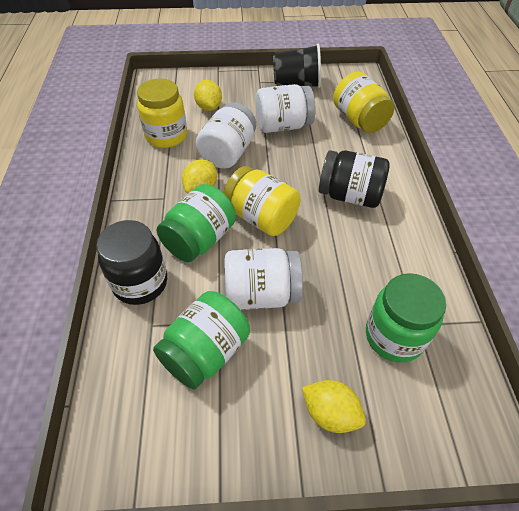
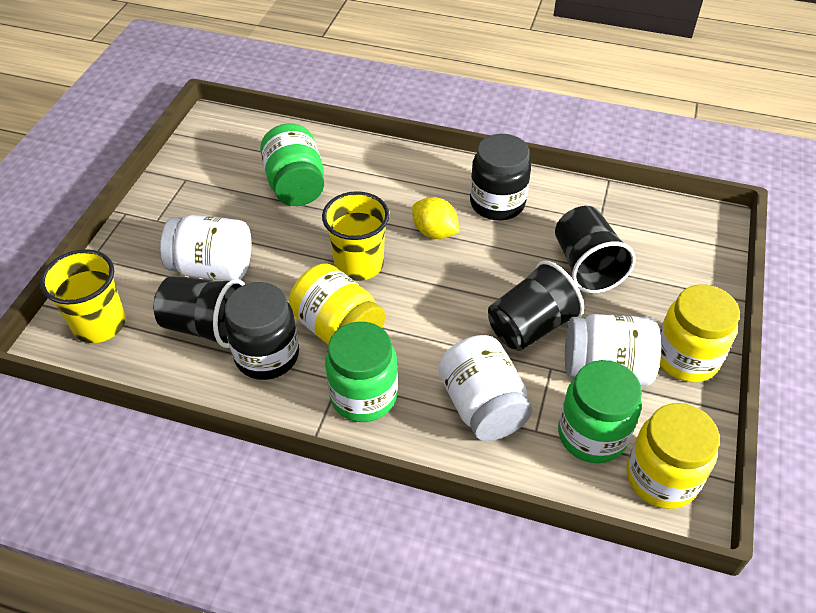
black cup: [273,44,321,88] = 1 -> [153,275,245,348] [488,261,584,351] [555,206,636,293] = 3
yellow cup: none = 0 -> [40,249,126,343] [322,191,389,281] = 2
yellow lemon: [182,159,217,193] [194,80,222,111] [302,380,366,433] = 3 -> [412,197,459,239] = 1

